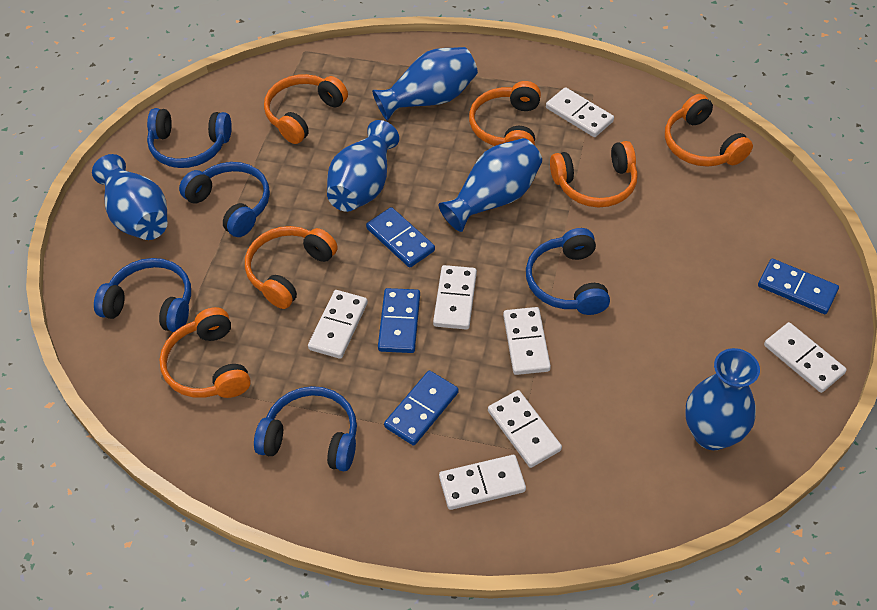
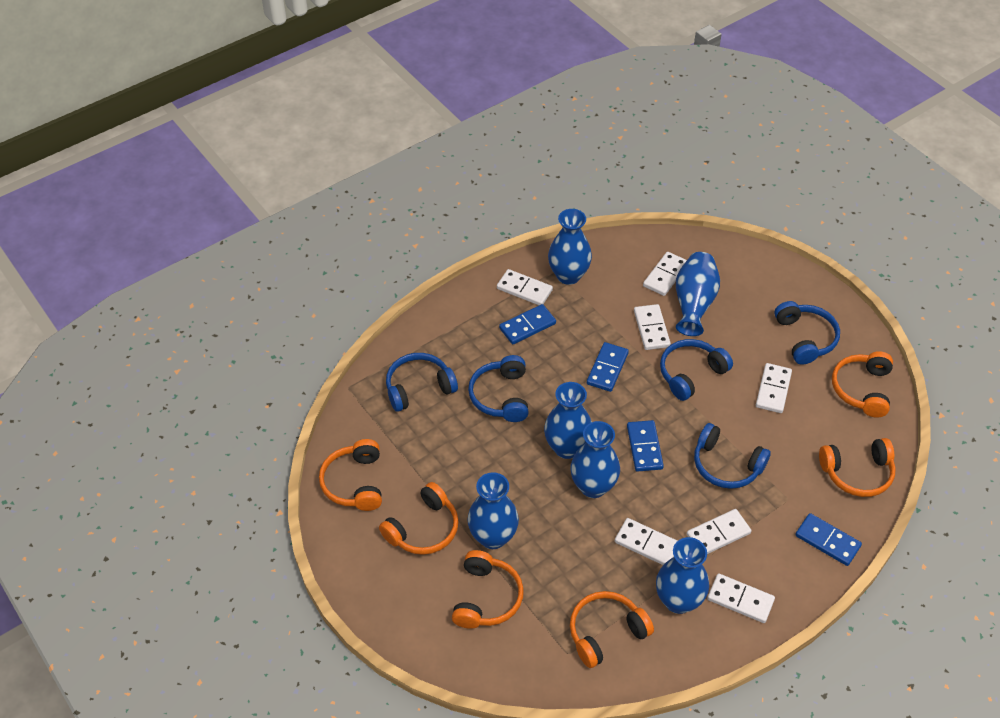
blue vase: [92,154,167,240] [327,120,399,212] [372,47,478,121] [439,138,542,232] [685,348,760,450] = 5 -> [467,472,519,549] [544,382,592,459] [548,209,592,285] [570,421,620,498] [656,537,709,614] [676,252,720,336] = 6

